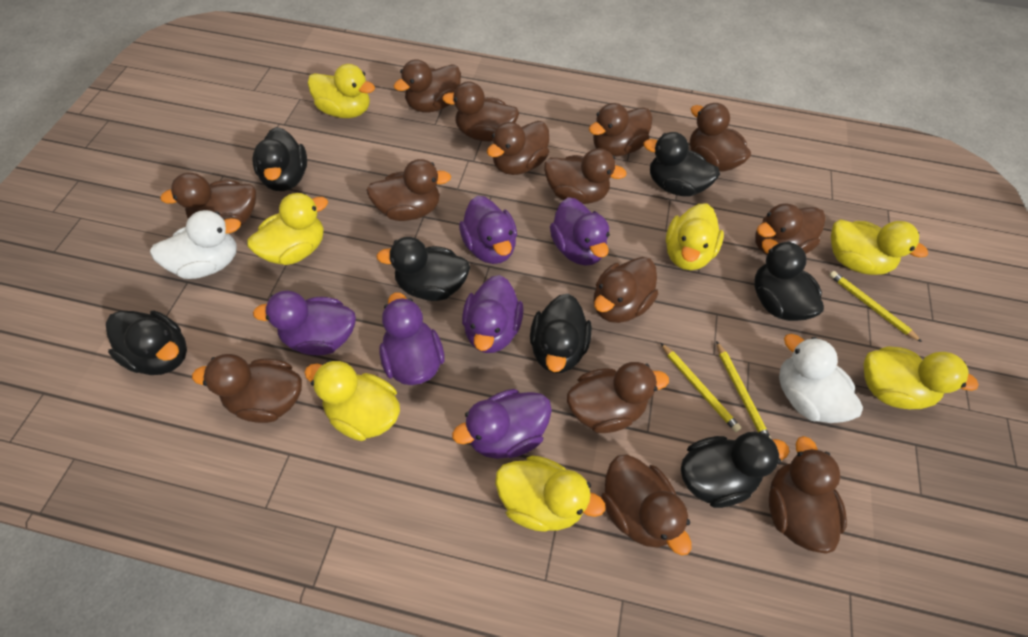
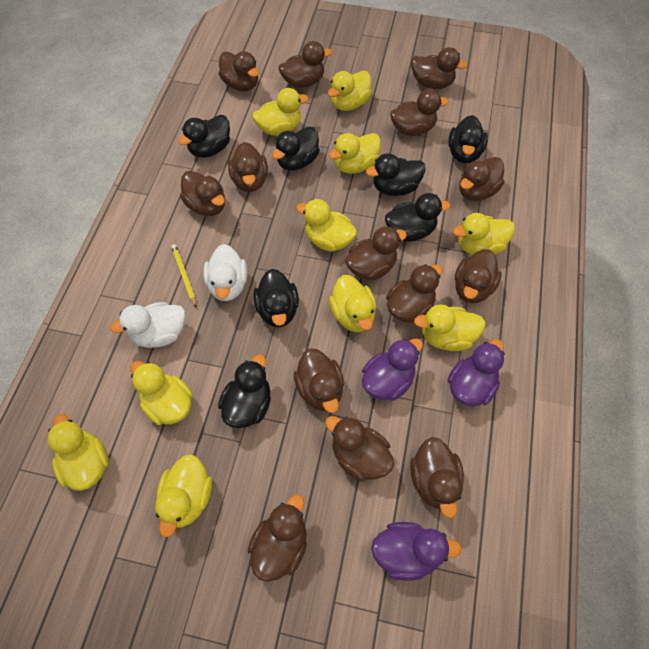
purple duck: [253,290,356,355] [379,293,445,385] [452,389,552,459] [459,196,517,264] [462,275,524,353] [550,197,610,266] = 6 -> [362,339,423,401] [371,522,462,581] [447,339,505,406] = 3
yellow duck: [247,193,328,265] [304,360,400,441] [308,64,375,118] [495,456,606,532] [666,203,724,270] [831,219,928,275] [863,346,979,409] = 7 -> [47,414,109,491] [130,361,193,425] [155,454,212,537] [252,88,309,136] [296,199,357,252] [328,70,372,111] [329,133,381,174] [329,275,376,332] [414,304,486,351] [453,213,515,255] = 10
yellow pencil: [661,343,741,432] [716,341,771,438] [829,271,922,342] = 3 -> [171,244,196,307] = 1

